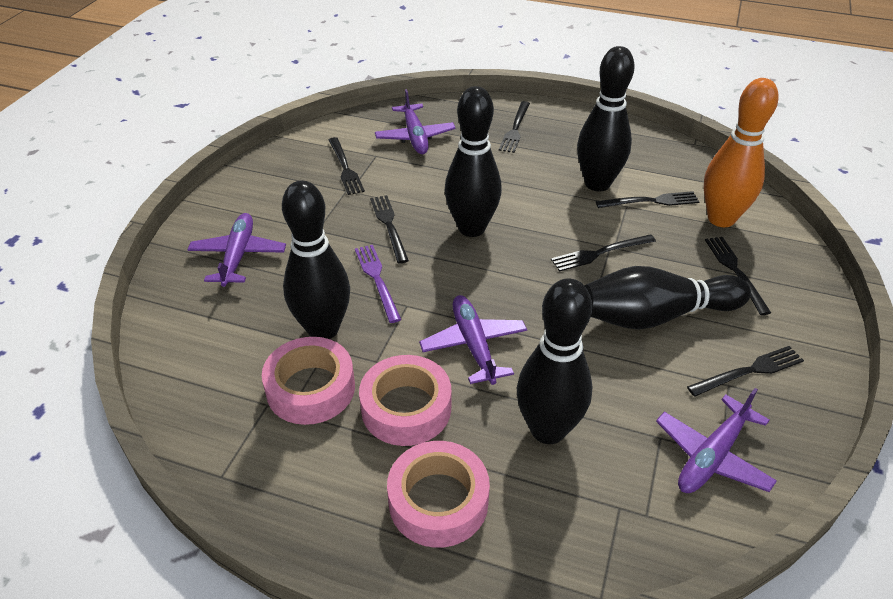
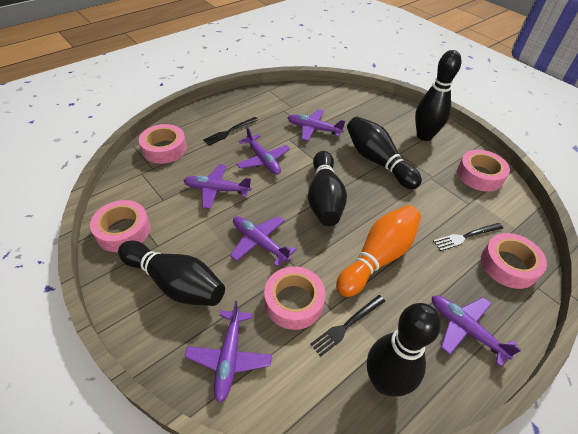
black fork: [329,137,365,195] [370,195,409,263] [499,101,530,153] [551,234,656,272] [596,191,700,208] [687,346,804,397] [705,237,771,315] = 7 -> [203,117,258,146] [310,295,385,357] [433,223,503,251] = 3
pink tape: [262,337,355,425] [359,355,451,446] [387,441,490,548] = 3 -> [90,200,150,252] [139,124,187,164] [264,266,325,330] [457,150,510,192] [481,233,547,289] = 5
purple fork: [355,245,401,323] = 1 -> none = 0
purple plane: [187,213,286,287] [375,89,456,154] [419,295,527,385] [656,388,777,493] = 4 -> [183,164,251,209] [185,300,272,403] [230,216,297,267] [236,127,290,175] [287,109,345,141] [432,295,522,367] = 6

